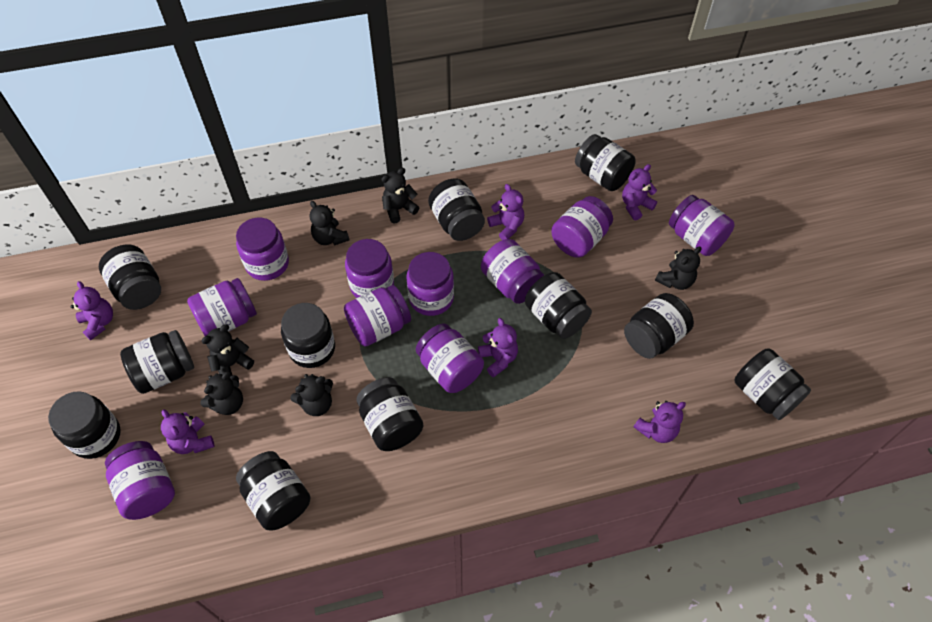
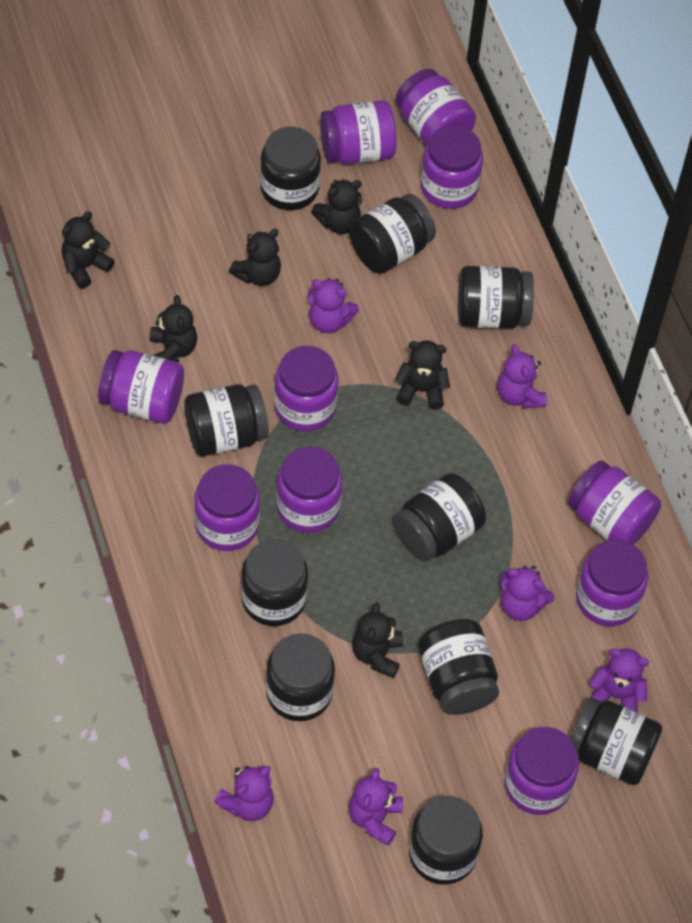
black jar: [48,391,121,459] [99,245,161,310] [120,330,194,394] [236,451,310,530] [281,303,335,368] [356,377,424,451] [428,179,485,241] [525,272,592,339] [575,134,636,191] [624,293,694,359] [735,348,811,420] = 11 -> [184,384,269,456] [241,539,308,626] [260,127,321,210] [266,633,335,721] [349,194,436,274] [393,473,486,562] [409,796,483,885] [418,619,499,715] [458,266,534,329] [570,697,662,785] = 10

